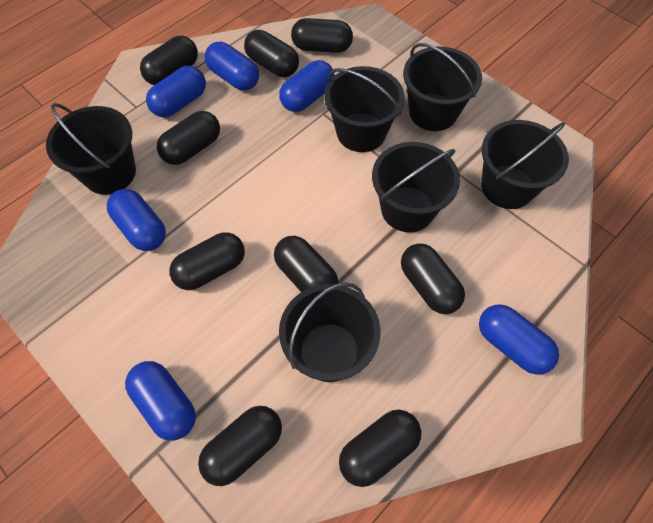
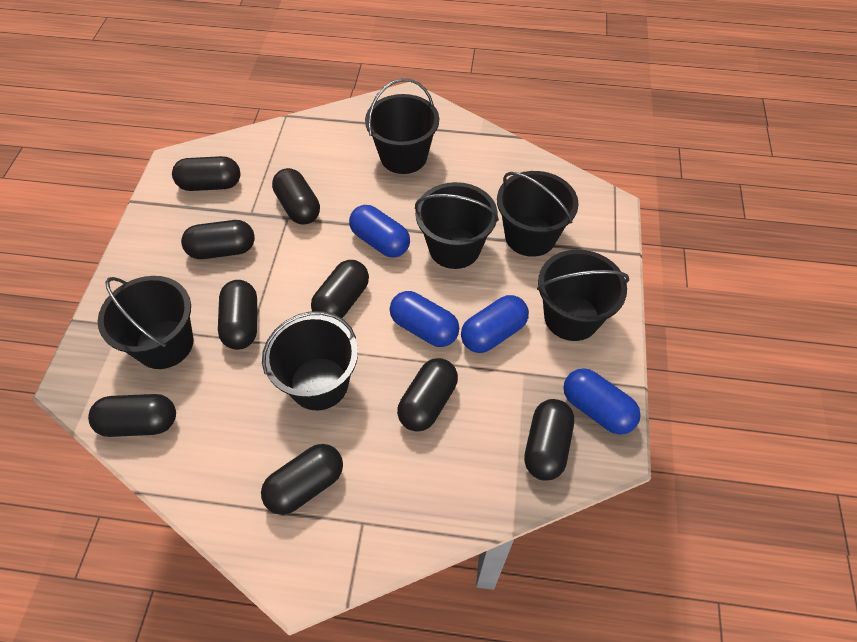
blue capsule: [107,189,166,251] [125,361,196,441] [146,66,206,118] [205,42,259,90] [279,60,335,112] [479,304,559,375] = 6 -> [349,205,410,257] [390,291,459,347] [461,295,529,353] [563,368,641,434] = 4

